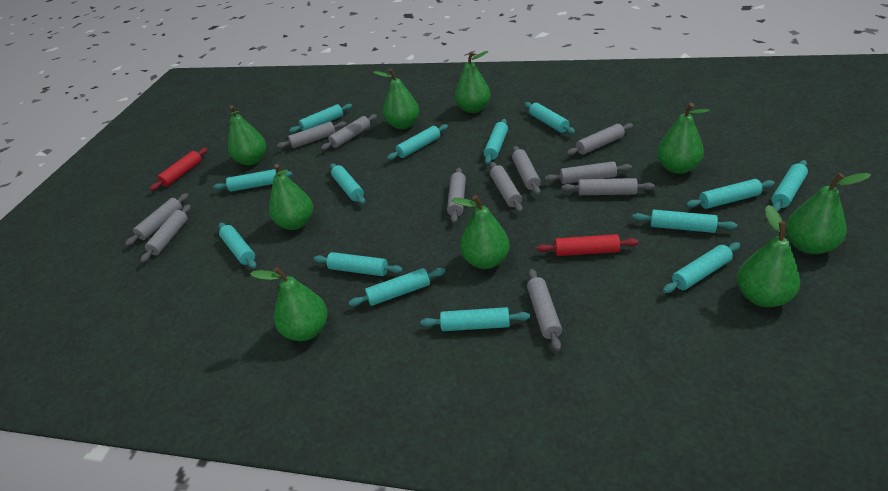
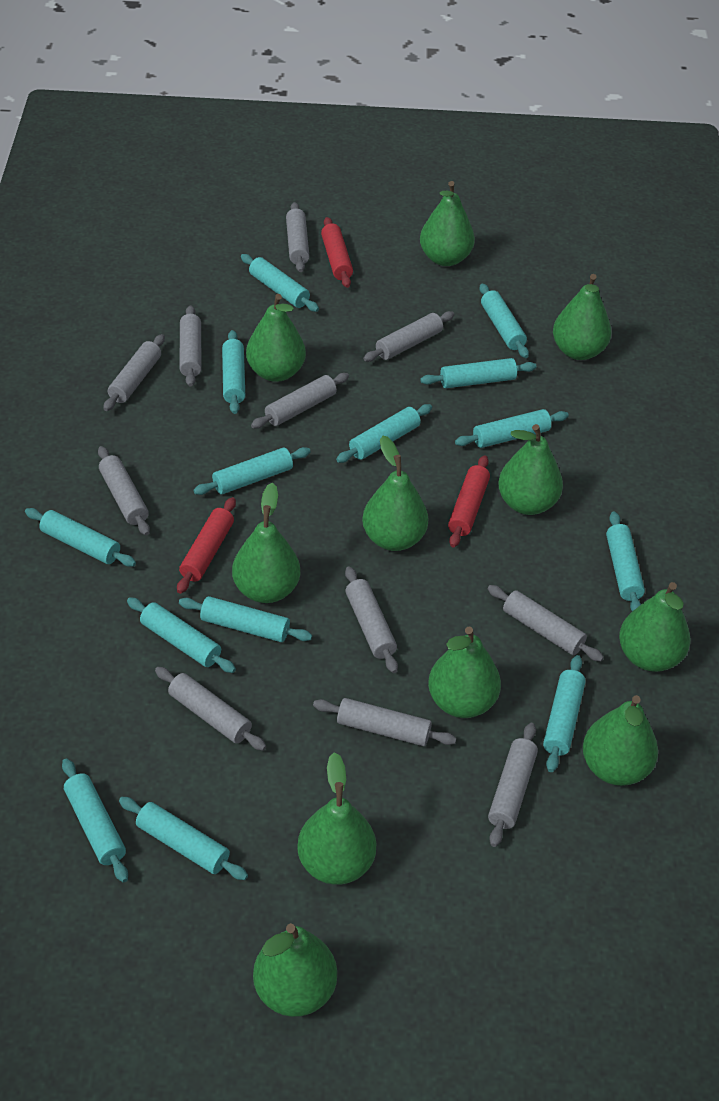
green pear: [228,105,266,165] [250,267,328,341] [269,164,313,230] [373,68,419,129] [452,195,510,269] [455,51,490,113] [657,103,709,174] [737,205,800,307] [786,173,871,254] = 9 -> [232,483,300,603] [246,294,306,382] [253,923,337,1017] [297,752,376,885] [362,435,428,551] [420,181,475,266] [428,627,501,718] [498,424,563,515] [553,274,611,360] [583,695,658,786] [619,582,690,672] = 11
red rolling pin: [150,148,208,191] [537,234,638,256] = 2 -> [177,497,236,594] [321,217,353,288] [448,455,490,547] = 3

